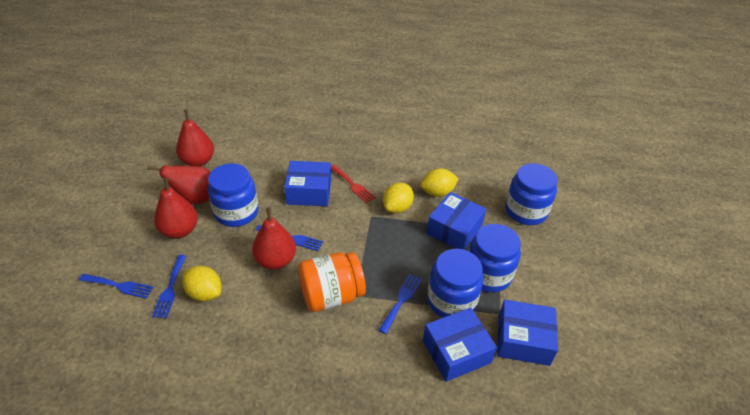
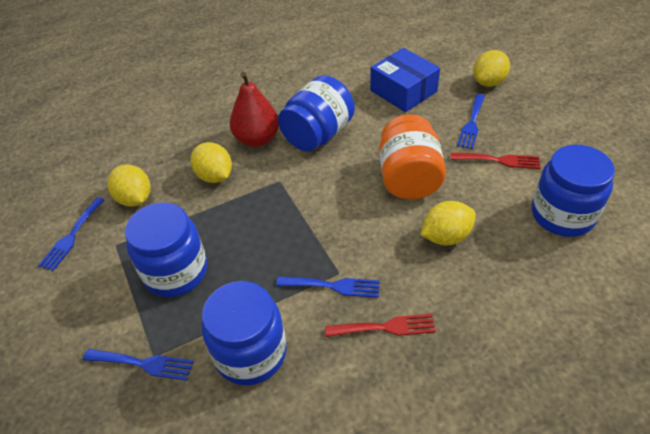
blue box: [284,161,331,206] [423,308,497,382] [426,192,486,250] [497,300,558,366] = 4 -> [370,48,440,112] = 1
red fork: [331,165,376,203] = 1 -> [325,314,436,337] [451,153,541,169] = 2
red pear: [147,165,211,204] [154,178,198,239] [176,109,214,166] [252,207,296,269] = 4 -> [230,72,279,147] = 1
yellow lemon: [182,266,221,301] [383,182,414,213] [421,168,459,197] = 3 -> [107,164,151,207] [190,142,232,183] [421,201,476,245] [473,50,510,87] = 4

